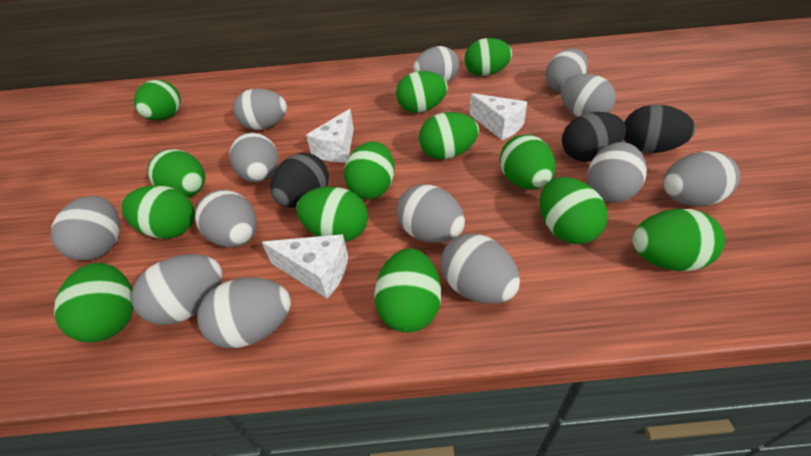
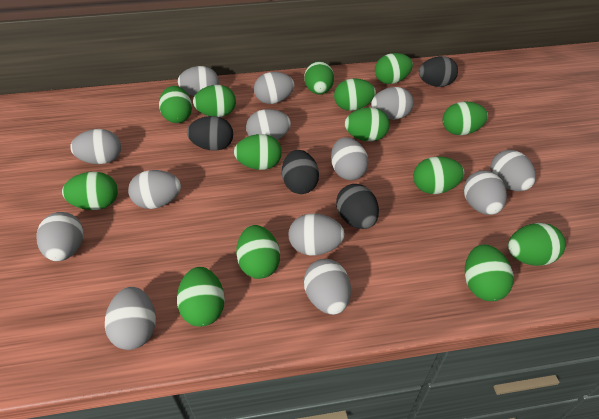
black egg: [271,153,329,208] [562,112,626,162] [624,105,696,153] = 3 -> [187,116,233,151] [282,150,319,194] [336,184,379,229] [419,56,458,87] = 4
green egg: [54,263,134,343] [122,185,195,239] [134,80,181,121] [147,149,205,197] [296,187,368,242] [344,141,395,199] [374,248,441,333] [396,71,448,113] [419,112,479,160] [465,38,512,76] [500,134,555,190] [540,177,608,244] [633,209,725,271] = 13 -> [62,172,118,210] [159,86,192,123] [177,267,225,327] [193,85,236,117] [234,134,282,170] [236,225,280,279] [304,61,334,95] [334,78,376,111] [345,107,390,141] [375,53,413,84] [413,157,464,194] [442,101,488,135] [465,244,514,301] [508,223,566,266] = 14
white cheese: [262,234,348,299] [306,109,354,162] [469,93,527,140] = 3 -> none = 0

